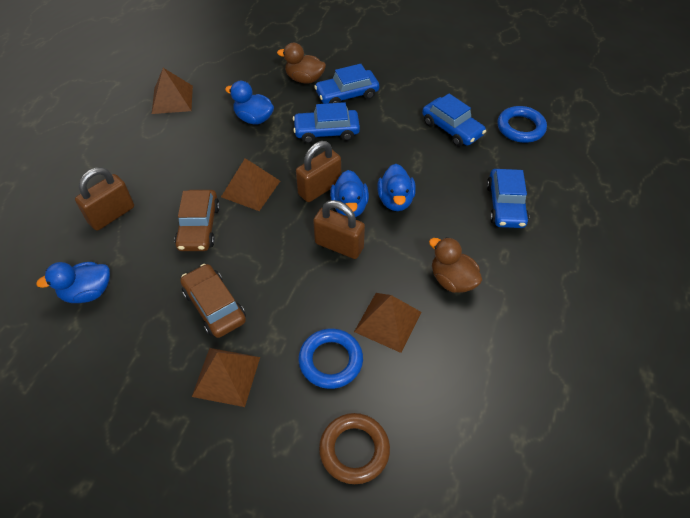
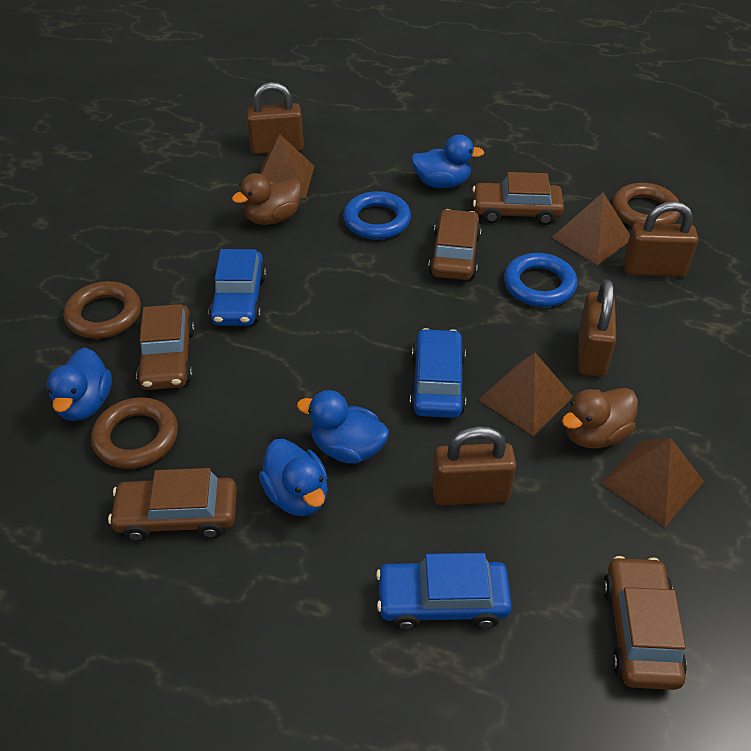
blue car: [293,102,360,143] [314,64,379,104] [422,94,486,147] [486,169,529,228] = 4 -> [209,249,267,326] [376,553,512,630] [410,328,466,418] = 3
brown car: [175,190,220,251] [180,264,246,338] = 2 -> [108,468,237,541] [136,304,195,390] [428,209,482,280] [472,172,564,225] [603,556,687,690] = 5
brown padlock: [75,167,134,231] [296,141,341,202] [313,200,365,259] = 3 -> [246,82,304,155] [432,426,516,505] [578,279,616,377] [623,201,698,277] = 4
brown ring: [319,413,390,484] = 1 -> [64,281,141,339] [91,397,178,469] [613,183,681,226] = 3

